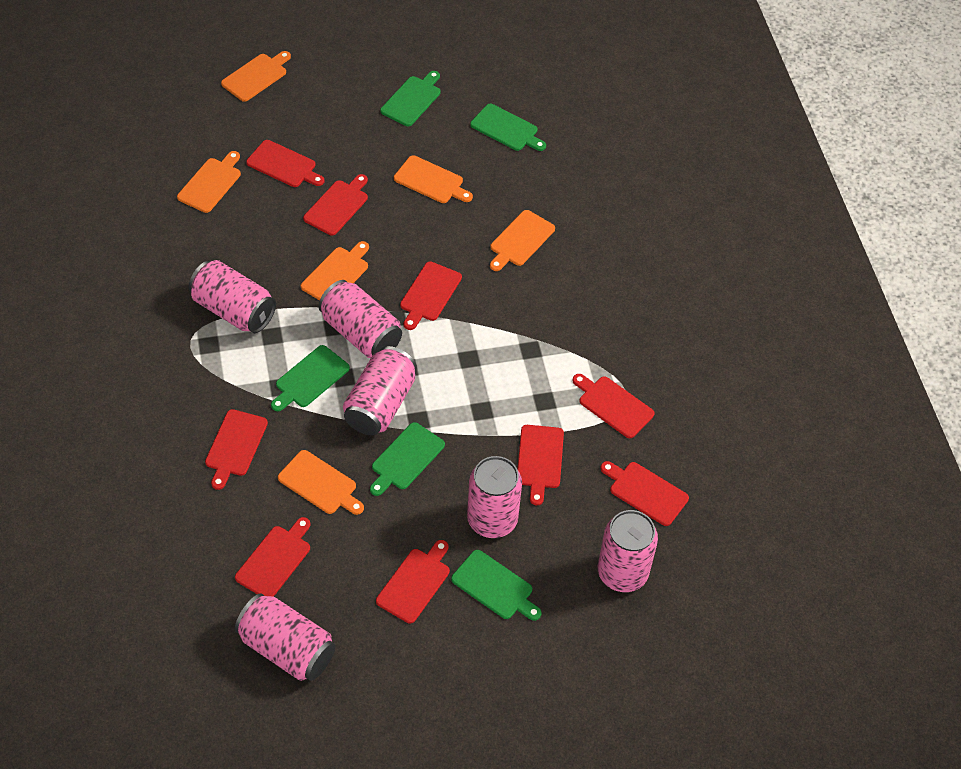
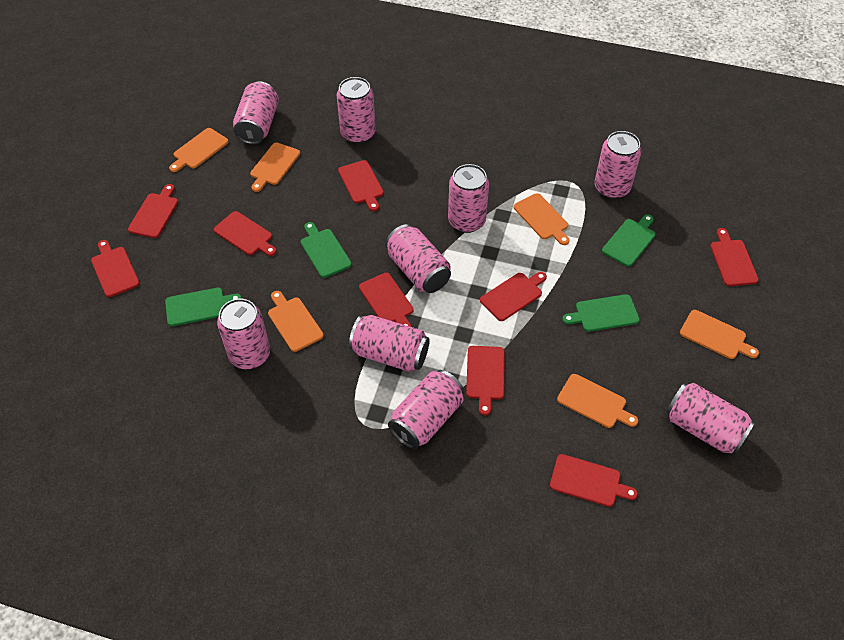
green cutting board: [271,345,350,411] [370,422,445,496] [380,71,441,126] [451,550,542,621] [470,104,546,151] = 5 -> [165,288,242,326] [301,222,352,278] [562,294,640,332] [602,214,656,267] = 4
pink can: [189,260,276,333] [235,593,335,681] [318,280,402,358] [343,346,417,435] [467,456,522,538] [597,510,658,592] = 6 -> [217,299,270,369] [233,81,279,144] [337,77,376,144] [349,315,430,372] [385,224,451,293] [388,370,464,449] [448,164,489,233] [594,131,641,199] [666,383,755,455] = 9

